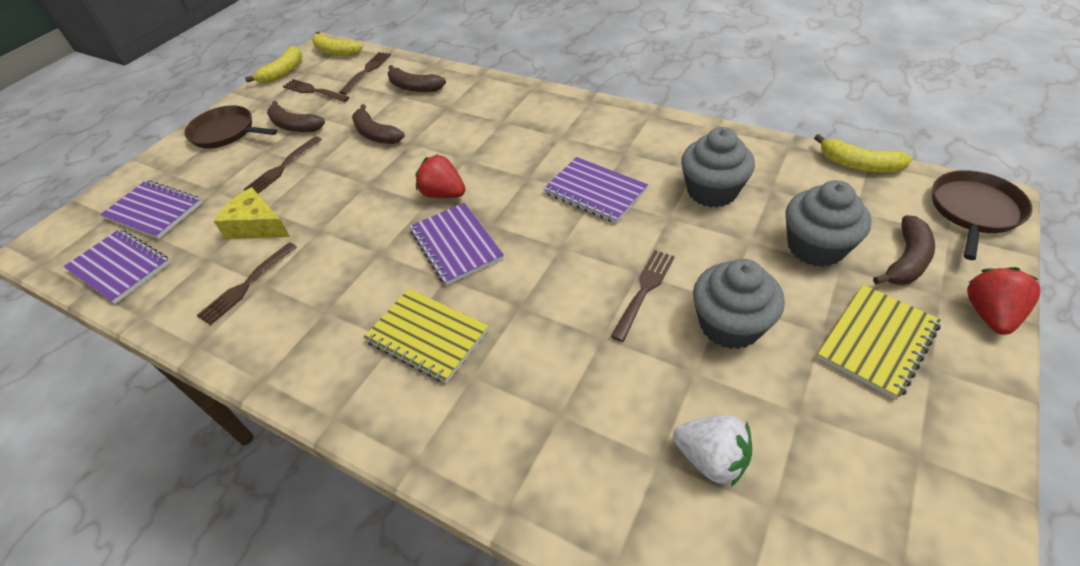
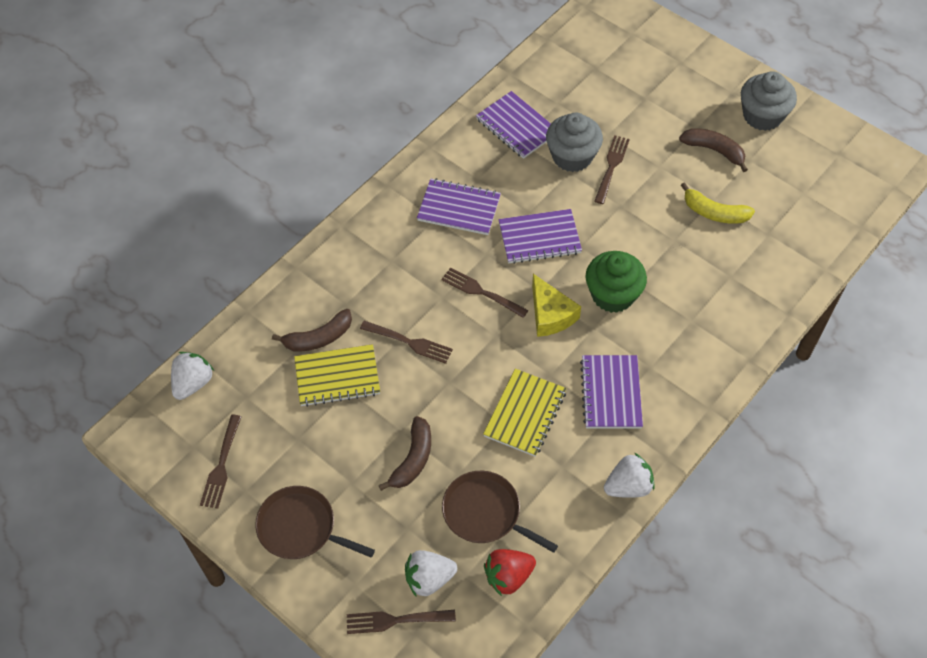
brown banana: [267,101,325,132] [352,104,405,144] [388,65,446,92] [873,215,935,285] = 4 -> [272,309,352,351] [378,416,431,491] [679,128,748,172] = 3
green cupcake: none = 0 -> [586,251,647,313] = 1
grey cupcake: [681,127,755,207] [693,259,785,349] [786,180,872,267] = 3 -> [546,113,603,172] [741,71,797,131] = 2
red strawberry: [415,154,466,198] [967,267,1040,335] = 2 -> [484,549,536,596] = 1
white strawberry: [673,415,752,487] = 1 -> [171,352,214,400] [405,550,457,597] [604,453,655,498] = 3
yellow banana: [245,46,303,83] [312,32,363,56] [814,134,912,172] = 3 -> [681,182,755,224] = 1

